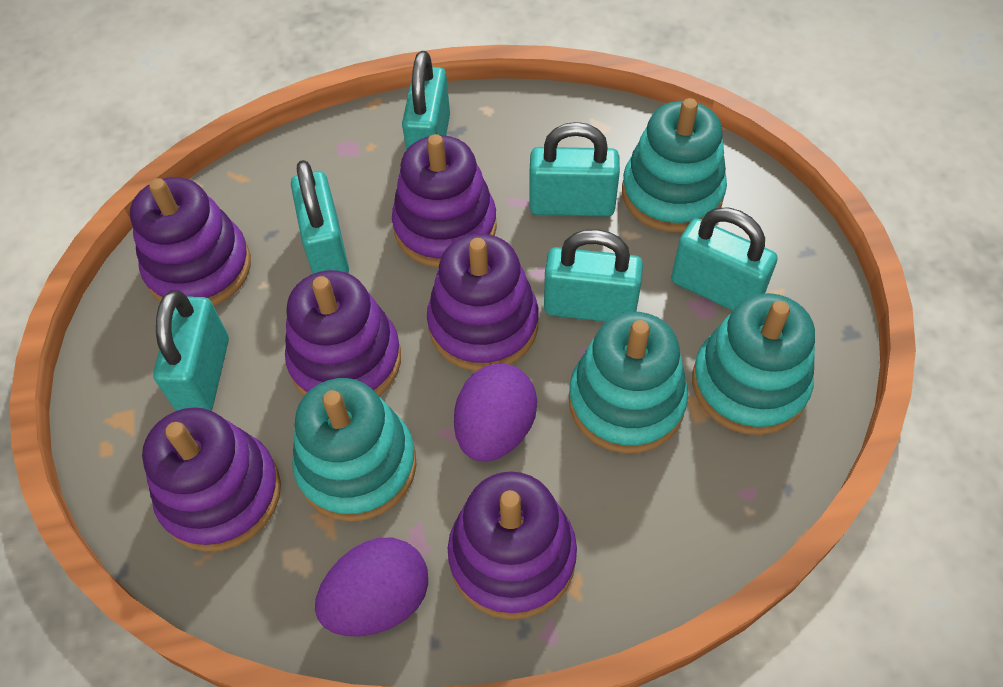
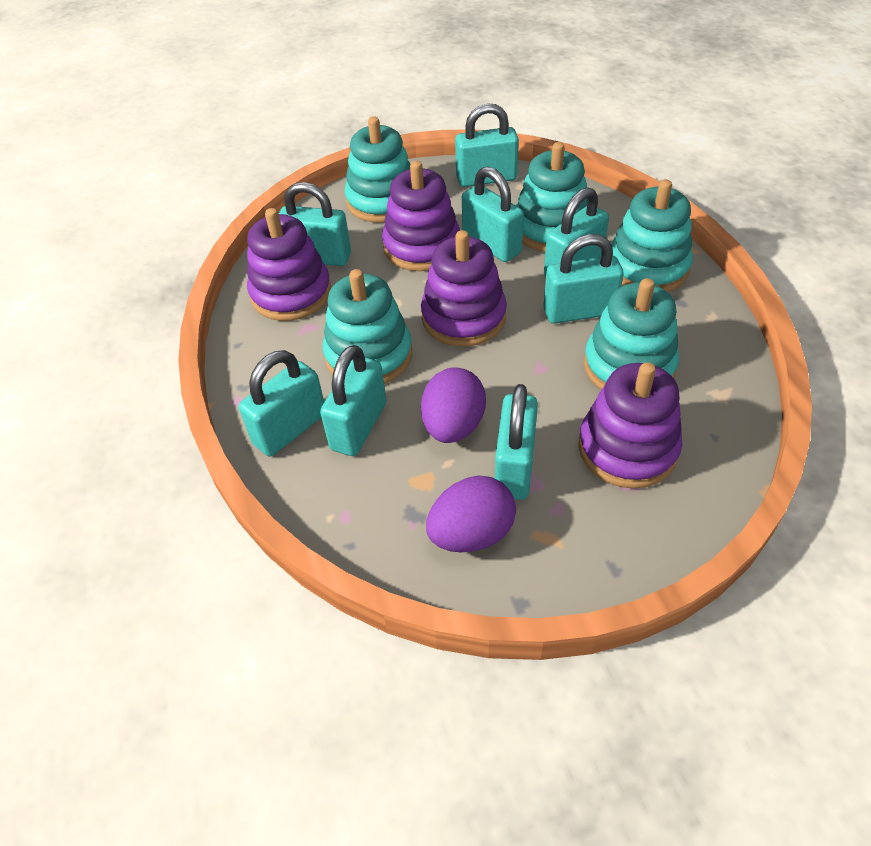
purple stacking toy: [130,177,251,306] [142,407,281,552] [285,270,401,396] [392,134,497,268] [427,234,538,371] [448,471,577,620] = 6 -> [247,208,331,321] [382,161,460,271] [421,230,507,347] [578,362,683,489] = 4
turquoise padlock: [153,291,229,411] [291,160,349,274] [402,51,450,150] [530,122,620,217] [544,229,643,322] [671,208,778,311] = 6 -> [239,350,324,456] [279,182,351,266] [320,345,386,456] [455,104,519,187] [462,166,524,262] [495,384,538,500] [543,234,624,324] [544,187,609,277] = 8
turquoise stacking toy: [292,378,417,522] [569,312,688,453] [622,98,727,233] [692,293,815,435] = 4 -> [323,269,412,384] [345,116,411,223] [516,142,587,252] [584,278,679,390] [611,179,693,292] = 5

